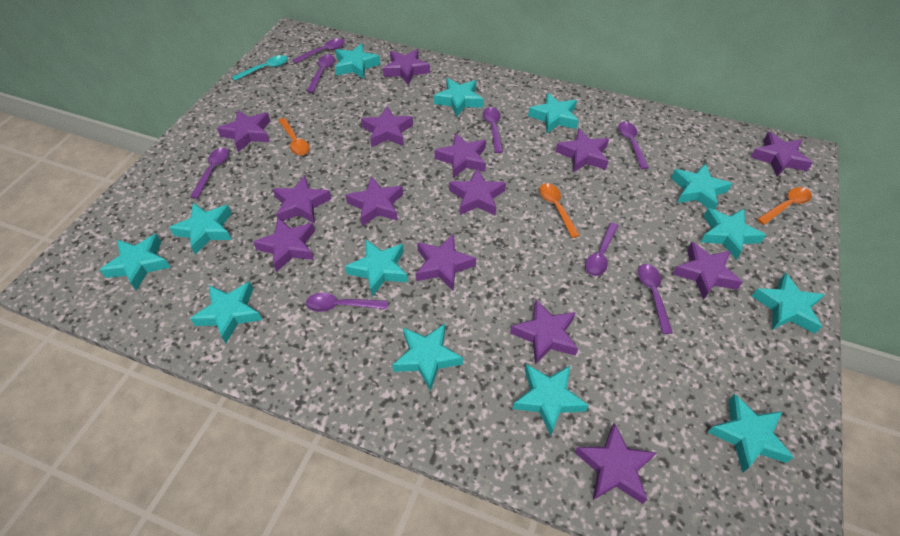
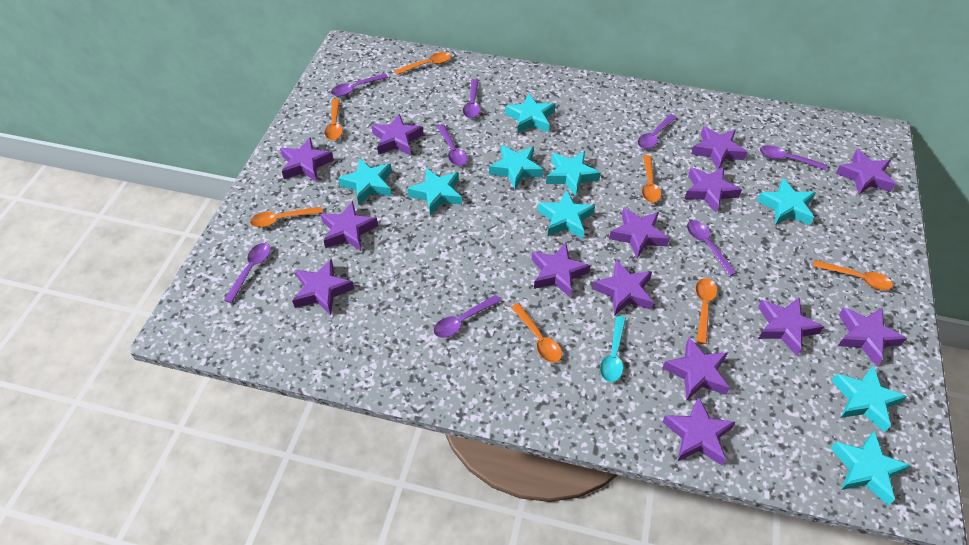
orange spoon: [278,118,310,156] [539,183,580,238] [757,187,812,225] = 3 -> [250,207,322,228] [324,99,343,140] [395,52,451,75] [511,303,562,363] [642,155,661,203] [696,278,717,344] [813,260,893,290] = 7
turquoise star: [100,234,171,291] [169,203,232,255] [190,282,262,343] [335,43,380,79] [345,240,408,296] [392,324,463,391] [434,78,483,117] [513,364,589,436] [528,93,579,133] [671,163,732,210] [701,208,766,260] [708,394,794,473] [752,272,825,334] = 13 -> [338,158,392,205] [407,168,462,215] [489,145,543,189] [505,93,556,134] [538,190,595,238] [546,151,601,196] [757,178,816,225] [831,365,907,433] [831,431,911,505] = 9

